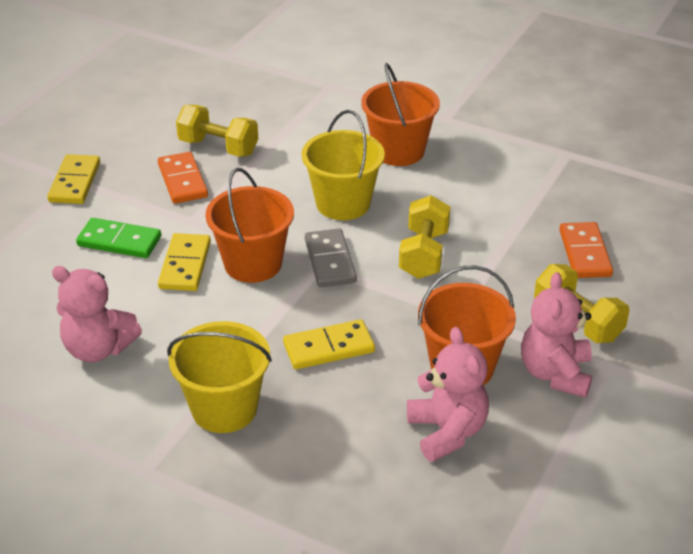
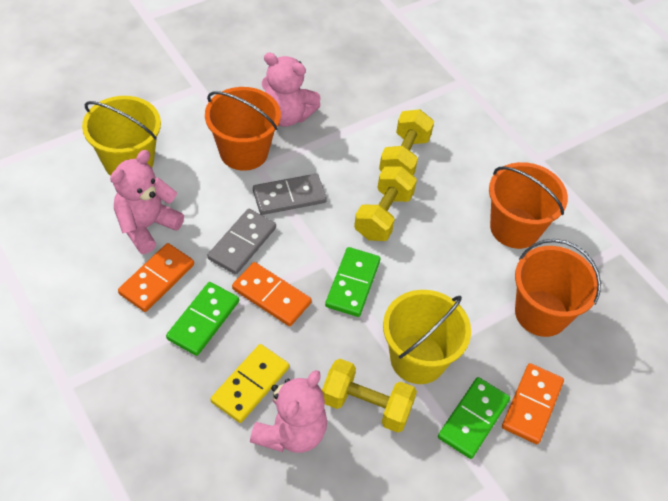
green domino: [76,218,161,258] = 1 -> [166,282,239,356] [325,247,381,317] [438,377,510,459] = 3
grey domino: [305,228,357,287] = 1 -> [208,209,276,275] [253,174,327,215] = 2
orange domino: [158,152,208,204] [559,222,613,278] = 2 -> [118,243,194,312] [232,262,312,326] [502,363,564,444] = 3
yellow domino: [47,154,100,204] [158,233,211,291] [283,319,375,369] = 3 -> [211,344,289,423] = 1

